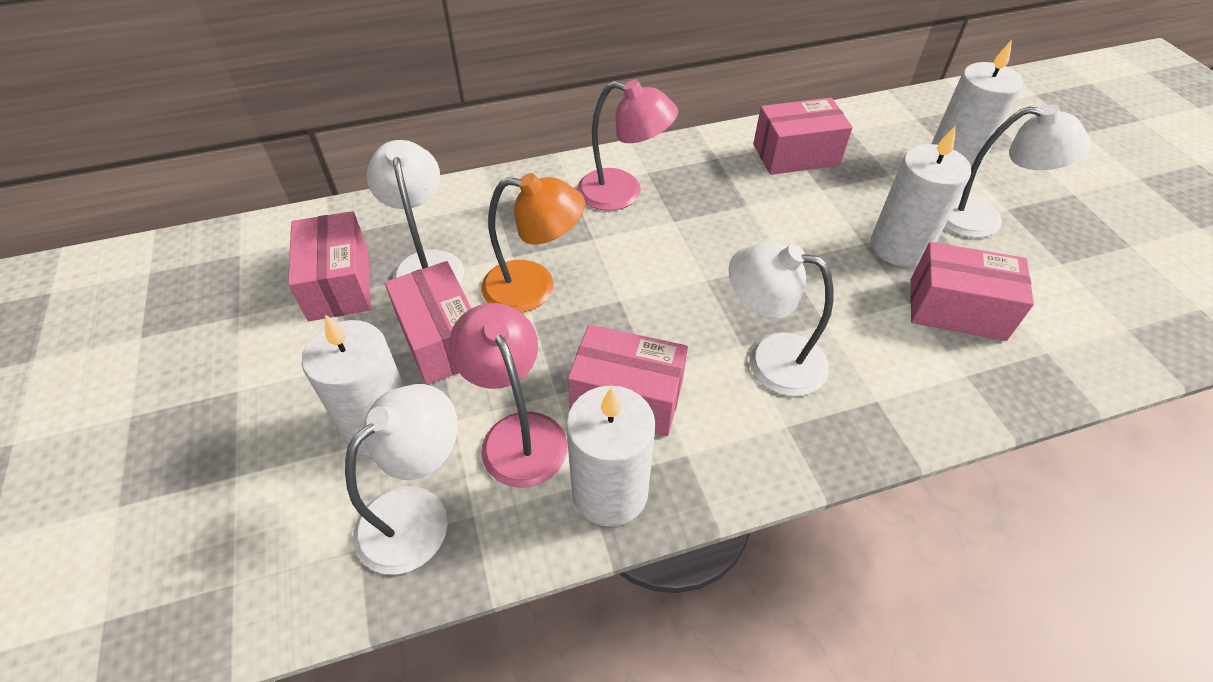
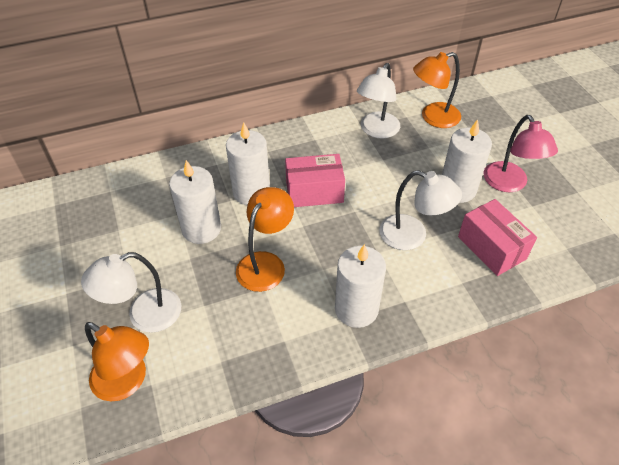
orange lamp: [481,173,585,313] = 1 -> [85,322,149,401] [236,187,294,292] [413,52,461,128] = 3
pink box: [288,211,371,321] [385,261,471,385] [568,324,688,436] [753,98,853,175] [910,242,1034,341] = 5 -> [285,154,345,207] [458,199,537,276] = 2
pink lamp: [449,303,568,488] [577,80,678,211] = 2 -> [483,115,558,192] = 1
white lamp: [345,384,458,575] [367,140,464,284] [729,242,834,396] [945,104,1091,238] = 4 -> [81,252,181,333] [357,63,400,139] [380,170,462,250] = 3

